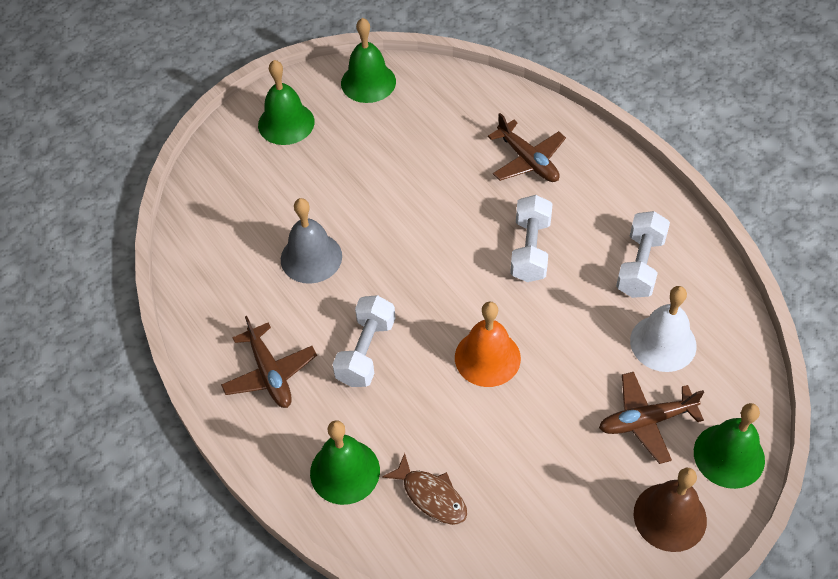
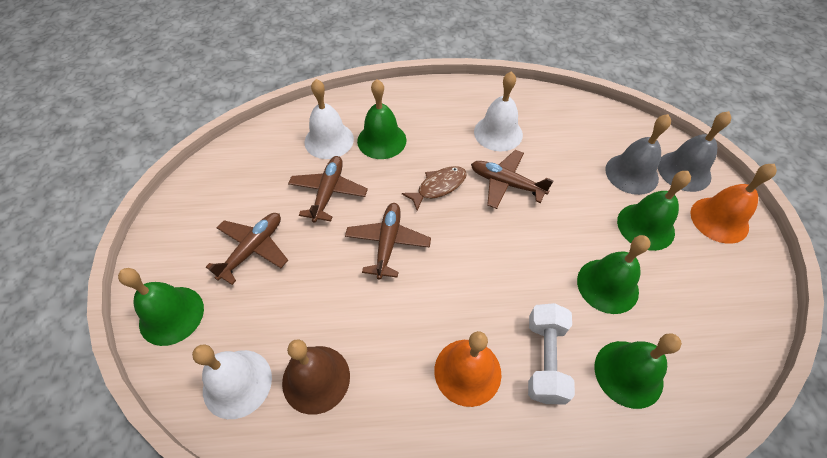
brown plane: [221,316,317,408] [488,113,566,182] [599,372,704,464] = 3 -> [206,213,288,285] [288,156,368,223] [345,203,431,280] [471,150,553,209] = 4
green bell: [258,60,315,145] [310,420,380,505] [341,18,396,103] [694,403,765,489] = 4 -> [118,268,204,346] [357,79,406,159] [577,235,650,314] [594,333,682,409] [617,171,691,251] = 5
grey bell: [281,198,342,284] = 1 -> [605,114,671,195] [658,111,731,192] = 2
orange bell: [455,301,521,387] = 1 -> [434,331,501,407] [690,164,777,244] = 2
white bell: [630,286,697,372] = 1 -> [192,345,272,419] [304,79,354,159] [474,71,523,151] = 3
white dumbbell: [332,295,396,387] [510,195,553,282] [616,211,670,298] = 3 -> [528,303,575,405] = 1

